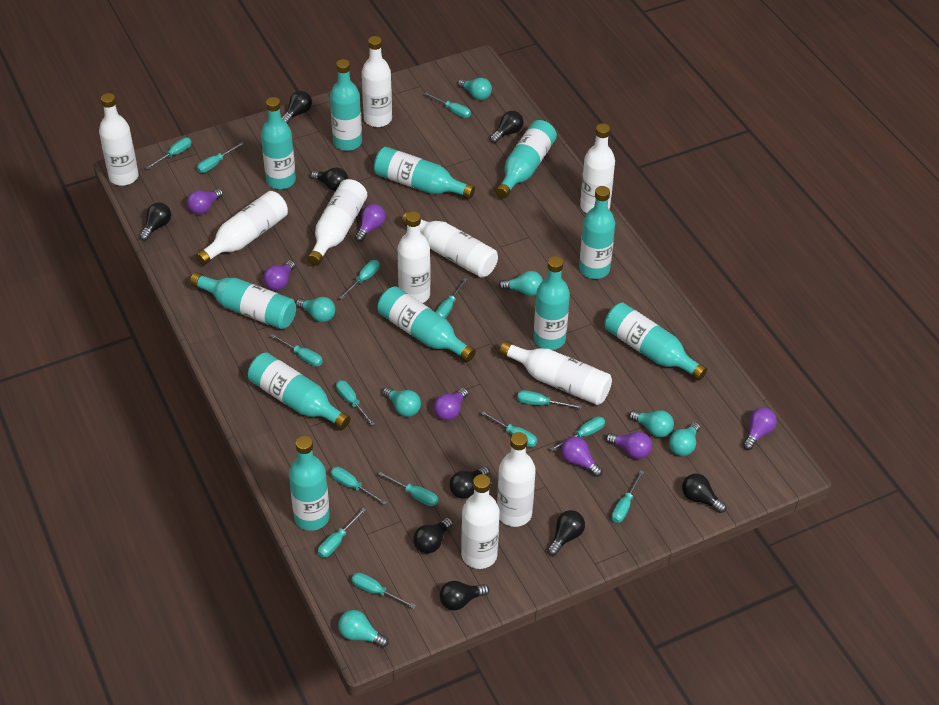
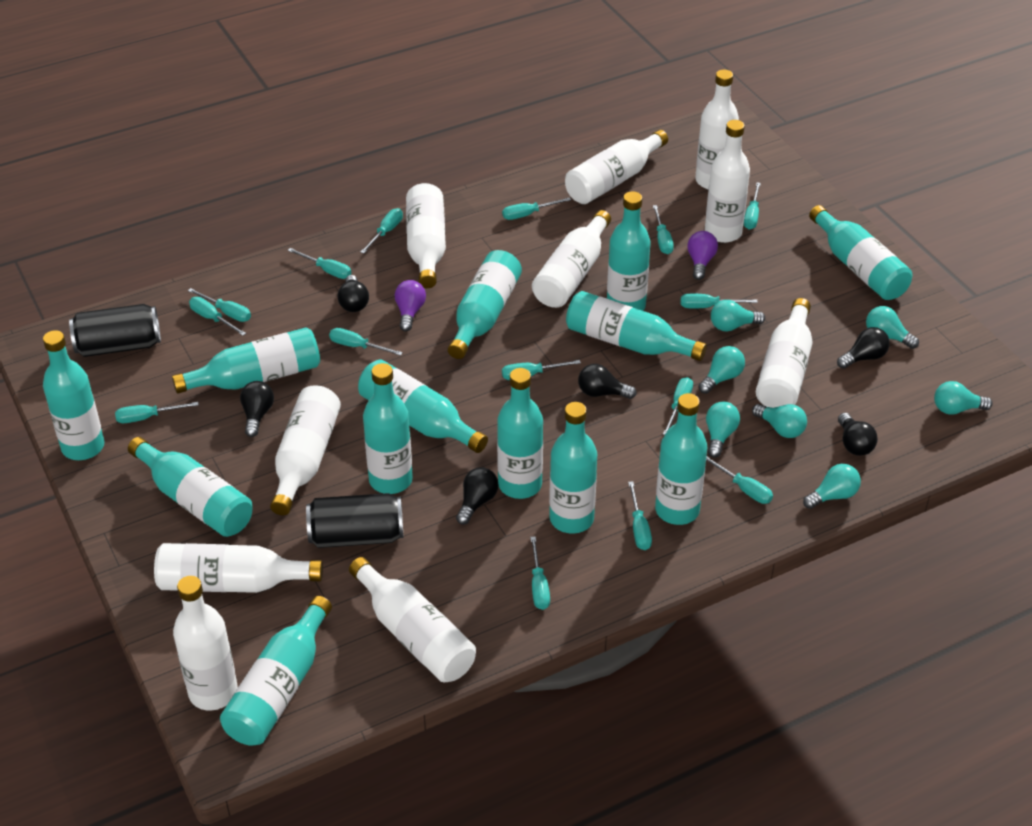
black can: none = 0 -> [69,304,161,357] [306,493,404,548] = 2
black light bulb: [139,203,171,241] [282,91,312,124] [311,167,348,191] [413,518,453,554] [440,581,489,610] [449,466,489,499] [490,111,524,143] [547,510,585,556] [682,474,726,513] = 9 -> [240,381,274,437] [338,275,369,312] [456,467,499,525] [578,364,637,399] [837,327,890,369] [838,413,878,456] = 6
purple light bulb: [187,189,223,214] [263,260,295,291] [355,204,386,242] [434,388,468,421] [561,437,603,477] [606,432,652,459] [743,407,777,450] = 7 -> [395,280,426,332] [687,231,718,280] = 2
turquoise bottle: [190,272,296,329] [248,352,350,429] [261,97,296,189] [289,436,330,531] [330,59,362,151] [374,147,475,199] [377,286,476,362] [496,120,557,199] [533,256,570,350] [579,186,615,279] [604,302,707,380] = 11 -> [43,330,104,460] [128,437,253,537] [172,327,320,394] [220,596,332,746] [358,359,488,453] [363,363,413,494] [448,250,522,359] [497,368,543,499] [549,402,597,534] [566,291,707,361] [607,191,651,311] [655,393,708,525] [809,205,912,300] = 13

